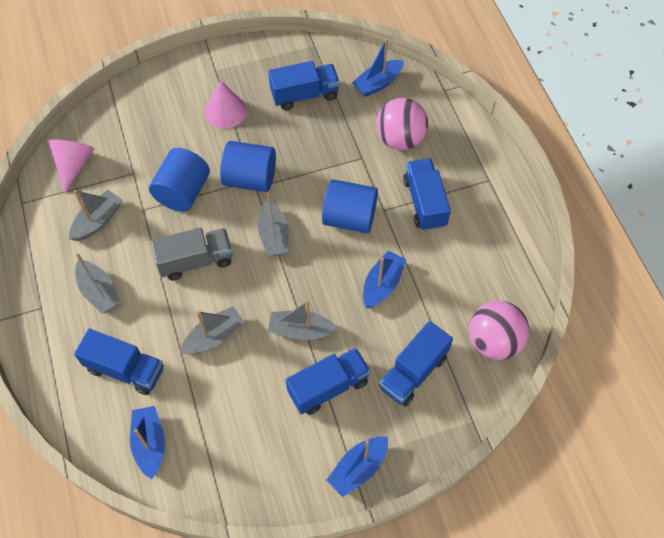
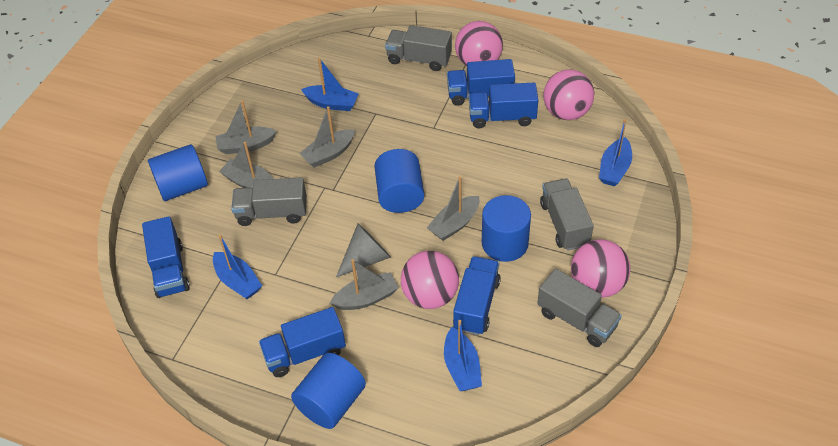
blue cylinder: [149,148,210,212] [220,141,276,192] [322,179,378,233] = 3 -> [148,144,208,201] [291,353,366,429] [374,149,424,213] [482,195,531,262] = 4
grey cone: none = 0 -> [336,224,391,278] = 1
grey truck: [151,228,232,280] = 1 -> [231,177,307,226] [385,25,452,71] [537,269,622,347] [540,179,594,251] = 4
pink ball: [376,98,428,150] [469,301,529,360] = 2 -> [401,251,459,309] [455,21,503,66] [543,69,594,120] [571,239,630,298] = 4
pink cone: [49,140,94,194] [205,80,247,129] = 2 -> none = 0

